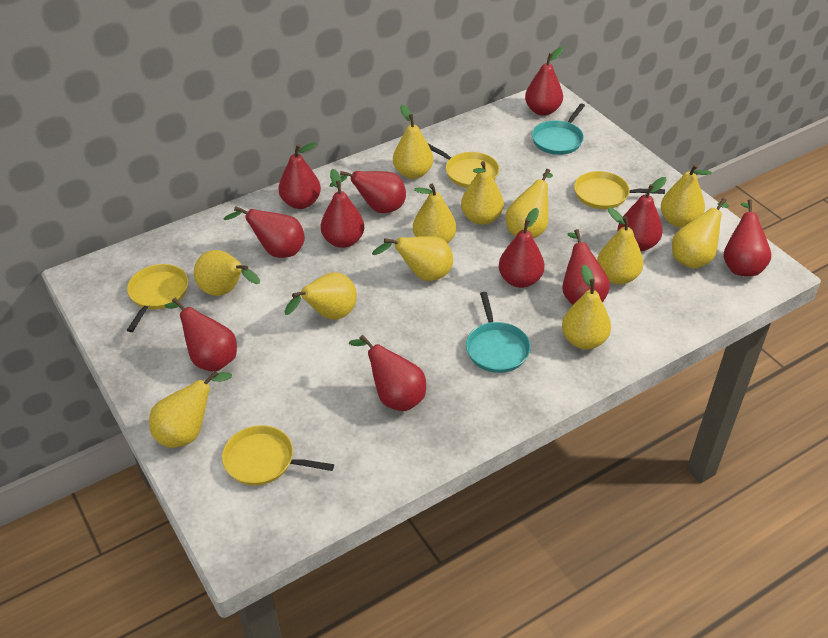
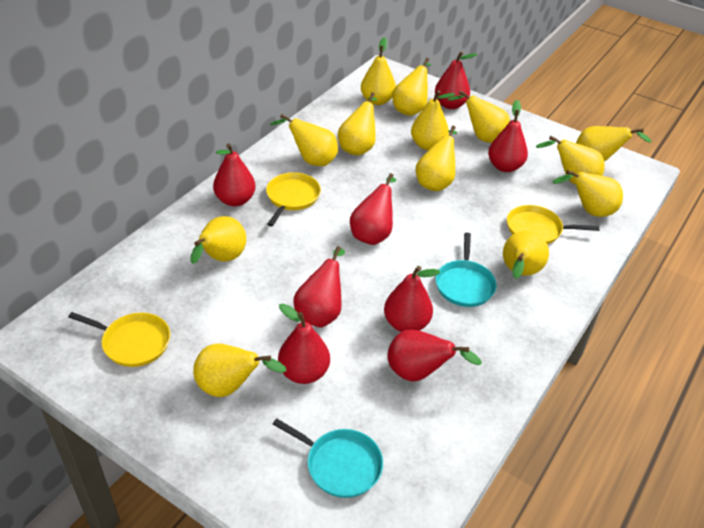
red pear: [165,298,237,372] [224,206,305,258] [278,142,321,209] [321,169,364,248] [329,171,406,213] [349,335,426,411] [499,208,545,288] [525,47,563,116] [562,229,610,305] [617,177,667,251] [723,199,771,276] = 11 -> [213,143,256,206] [278,304,330,384] [294,246,345,327] [350,173,396,245] [384,266,441,332] [388,329,482,381] [435,51,477,109] [488,100,528,172] = 8
yellow pan: [127,264,189,332] [222,425,334,486] [428,144,499,188] [574,171,665,209] = 4 -> [68,312,170,367] [266,172,321,226] [507,205,599,244] = 3
yellow pear: [149,370,232,448] [194,250,260,296] [285,272,357,320] [372,236,453,281] [393,105,433,179] [413,184,456,243] [461,161,504,225] [505,169,553,239] [562,265,611,349] [597,208,643,285] [661,164,712,228] [672,198,728,269] = 12 -> [190,216,246,264] [193,344,287,397] [270,114,338,166] [338,92,377,156] [361,37,396,105] [392,58,431,116] [411,90,455,150] [416,126,457,191] [447,90,510,143] [503,231,549,279] [536,136,605,185] [552,170,623,217] [576,126,652,162] = 13

